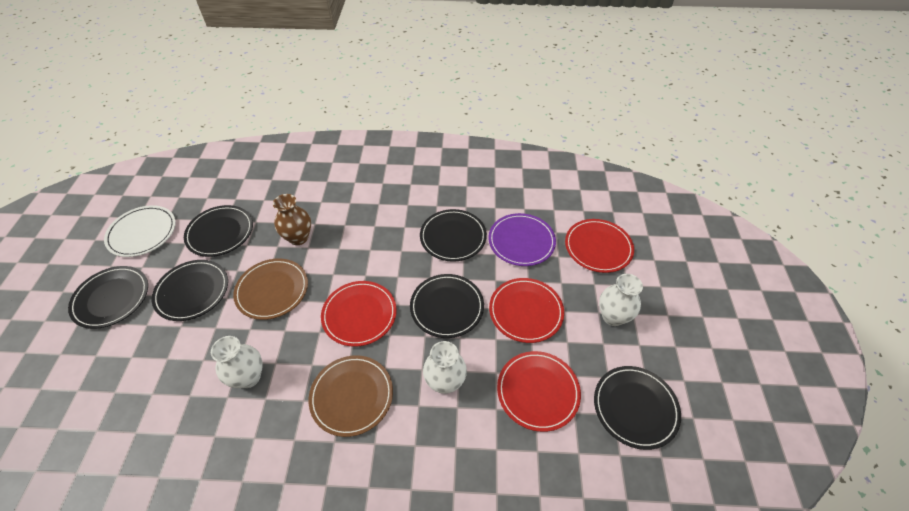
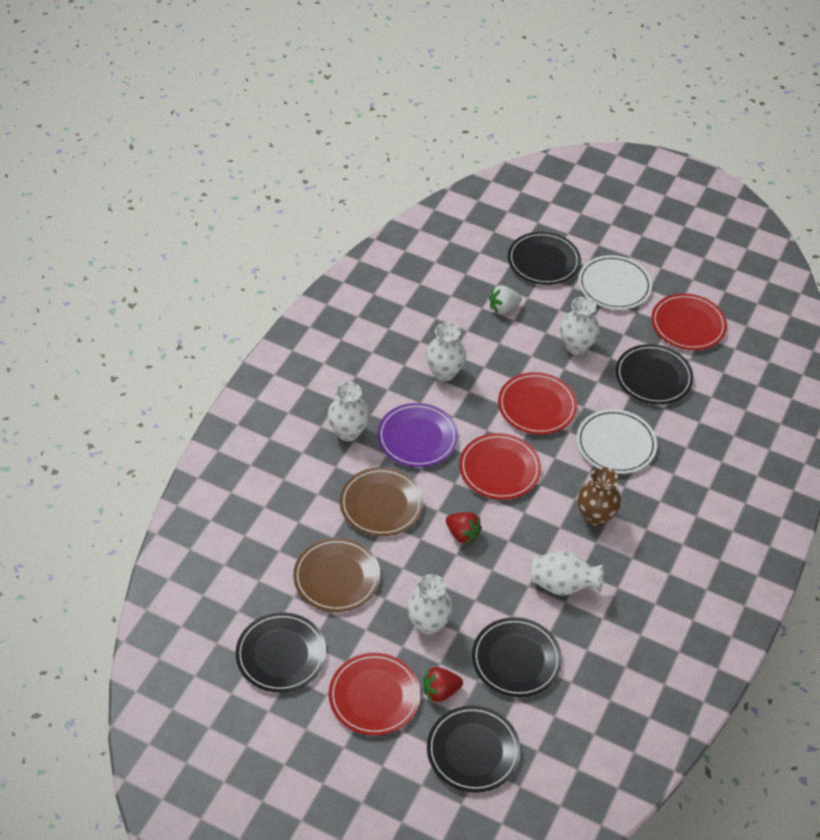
black plate: [68,266,148,329] [152,260,228,321] [184,205,253,257] [410,274,484,338] [420,209,487,262] [594,366,681,450] = 6 -> [236,612,326,693] [427,706,521,793] [472,617,562,697] [508,232,581,285] [616,344,694,404] = 5
red strawberry: none = 0 -> [423,667,463,702] [446,512,482,545] = 2
white plate: [104,205,176,257] = 1 -> [576,409,657,474] [578,255,652,310] = 2
white strawberry: none = 0 -> [489,285,522,314] = 1
white vase: [211,336,263,388] [423,341,467,394] [599,274,643,326] = 3 -> [328,382,370,441] [407,574,453,635] [426,323,466,381] [531,551,604,596] [560,297,600,355] = 5

